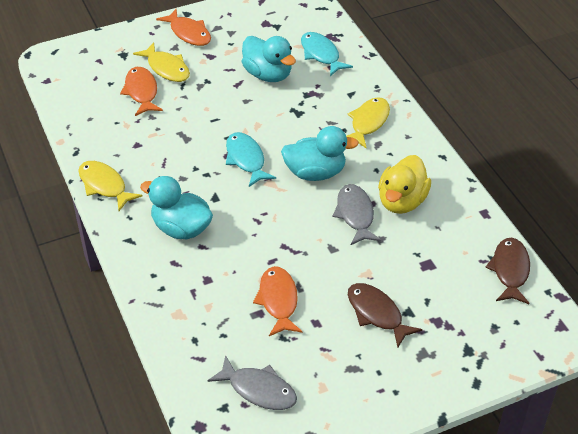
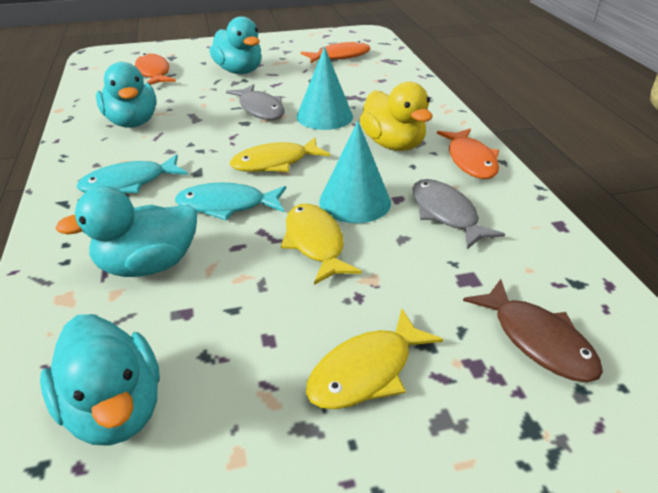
brown fish: [348,283,422,348] [485,238,530,304] = 2 -> [463,279,603,382] = 1
turquoise cone: none = 0 -> [297,47,353,130] [319,121,391,223] = 2
turquoise duck: [140,176,213,240] [242,36,296,82] [281,126,359,181] = 3 -> [40,314,160,446] [55,186,197,277] [96,62,157,128] [210,16,262,74] = 4

